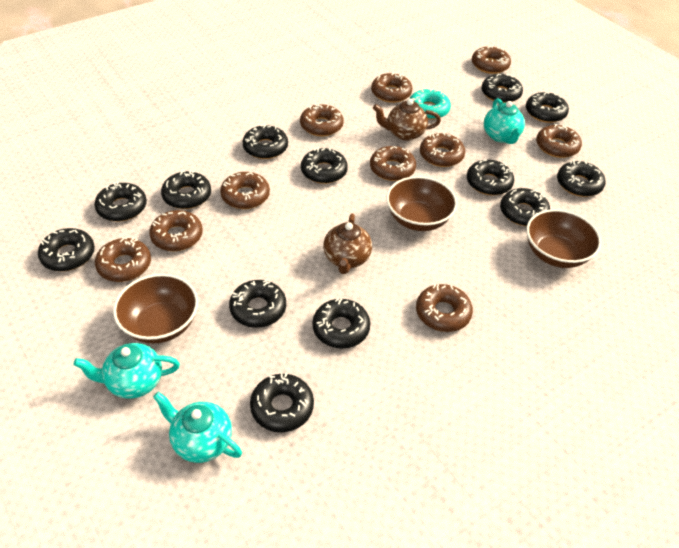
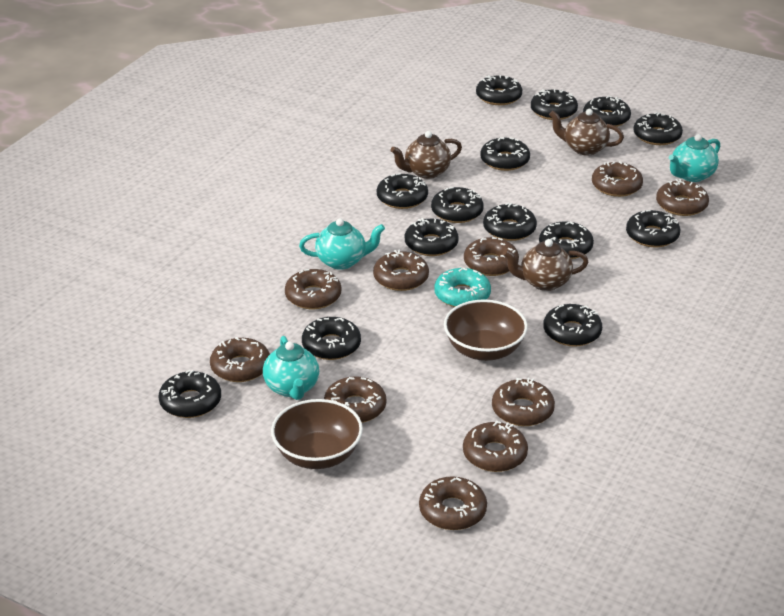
black donut: [38,228,95,271] [94,181,147,222] [161,170,211,209] [229,280,286,328] [243,124,288,159] [250,373,314,432] [301,148,348,184] [312,298,370,348] [467,160,514,195] [482,74,523,103] [500,188,550,226] [526,92,569,123] [557,161,605,197] = 13 -> [159,370,221,418] [302,317,361,360] [377,173,428,209] [405,218,459,256] [431,187,484,223] [476,75,522,105] [480,137,530,171] [483,203,537,241] [531,89,578,120] [539,222,594,259] [543,304,602,347] [583,95,631,127] [626,210,680,247] [634,112,683,145] = 14
brown bowl: [113,274,198,344] [386,176,457,231] [526,209,601,268] = 3 -> [271,399,363,469] [444,299,528,361] = 2
brown teapot: [323,213,372,274] [373,99,441,141] = 2 -> [391,131,462,179] [503,239,588,291] [549,109,624,156] = 3

